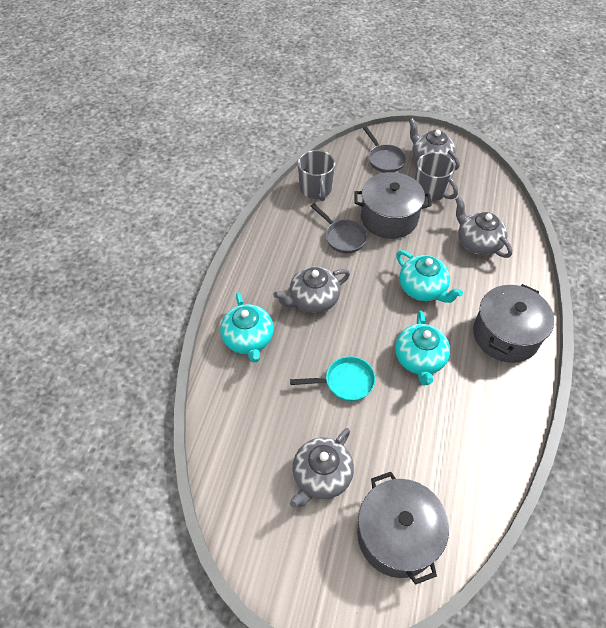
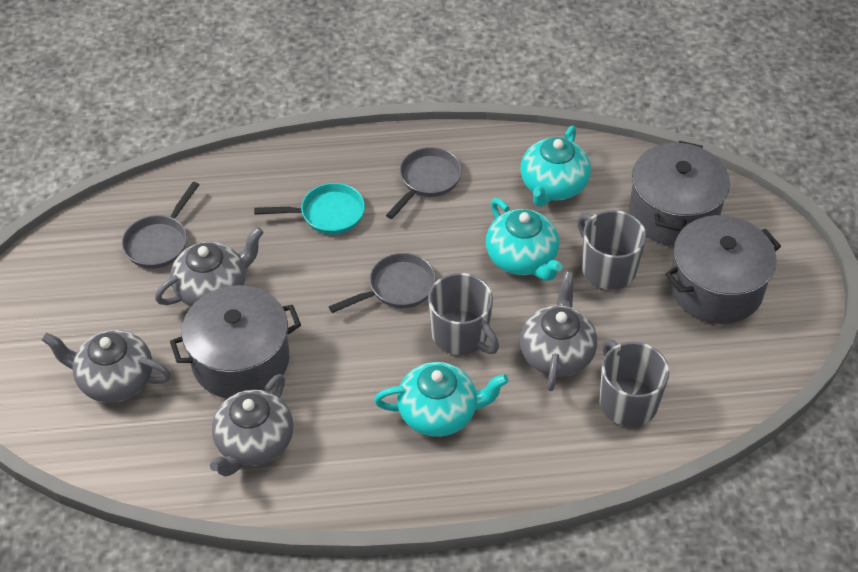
grey mug: [298,150,335,201] [415,152,458,201] = 2 -> [428,273,499,355] [577,210,646,290] [599,339,670,427] = 3
grey pan: [311,203,367,253] [363,127,406,173] = 2 -> [122,182,199,269] [329,253,436,313] [386,147,462,219] = 3

